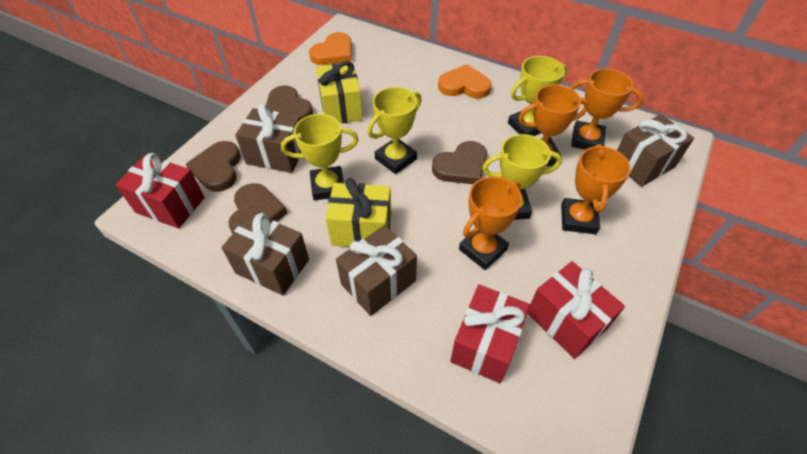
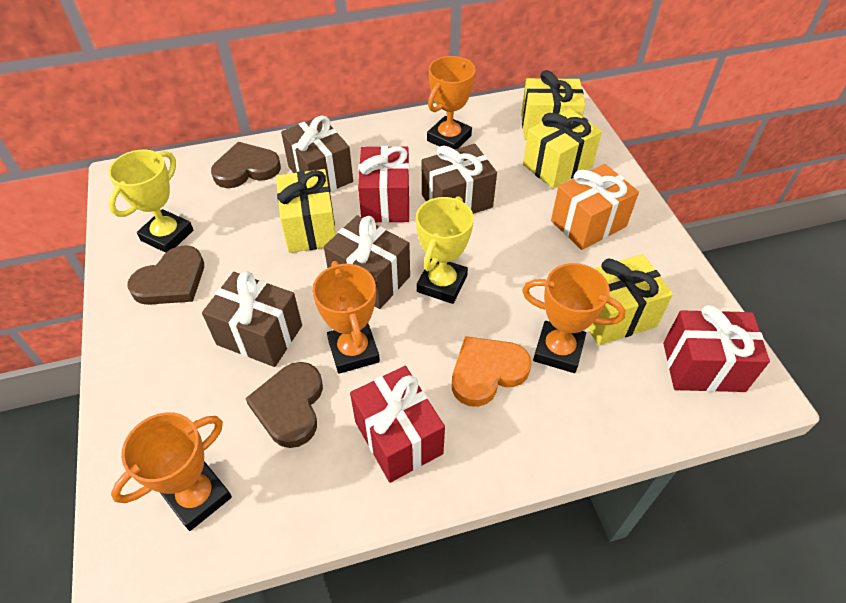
brown heart: [186,141,241,192] [228,183,287,234] [266,85,313,120] [432,141,487,184] = 4 -> [127,245,204,305] [211,142,281,188] [245,362,323,448] = 3
orange gift: none = 0 -> [551,164,639,250] = 1
orange heart: [309,32,352,65] [438,64,492,98] = 2 -> [452,336,531,407] = 1
yellow gift: [316,61,363,124] [325,178,391,247] = 2 -> [276,169,336,253] [521,70,585,140] [523,108,602,188] [588,254,673,345] = 4
yellow trophy: [281,114,359,201] [367,87,422,174] [482,134,562,220] [508,56,567,136] = 4 -> [108,149,193,253] [416,196,474,304] = 2

